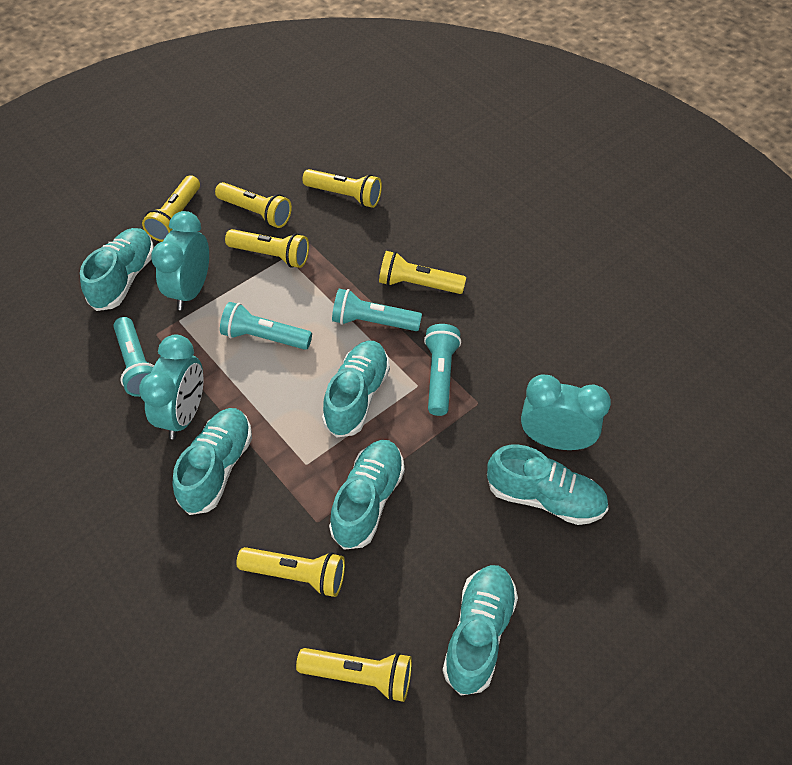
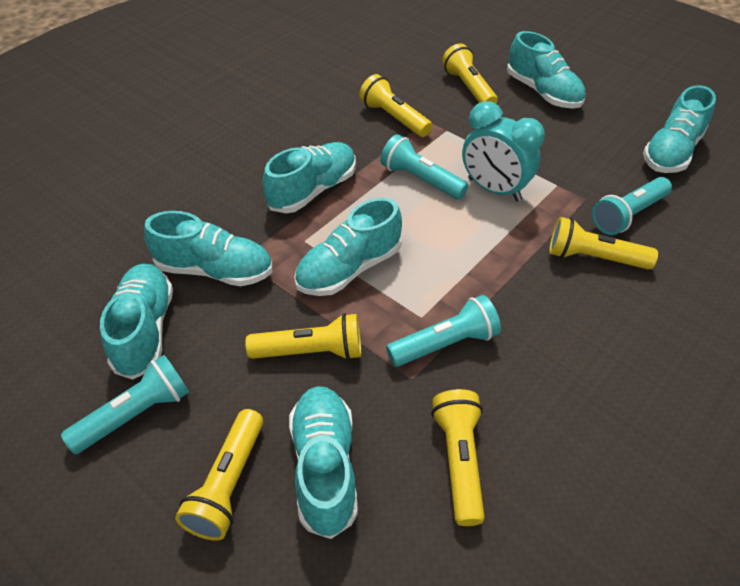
turquoise clock: [139,335,203,439] [151,211,209,310] [521,374,611,450] = 3 -> [462,101,545,202] = 1
turquoise shoe: [80,228,154,311] [173,408,252,515] [322,341,390,438] [329,440,405,550] [443,565,518,696] [487,445,609,525] = 6 -> [100,264,173,380] [144,211,272,286] [263,142,356,213] [289,386,358,539] [294,198,402,296] [507,31,586,109] [643,85,716,173] = 7
yellow flashlight: [142,175,200,242] [215,182,292,228] [225,229,309,268] [236,547,345,597] [296,648,412,702] [302,169,382,208] [379,251,466,294] = 7 -> [175,409,263,541] [245,313,361,360] [359,74,432,137] [431,389,485,526] [442,43,498,104] [549,217,658,270] = 6

